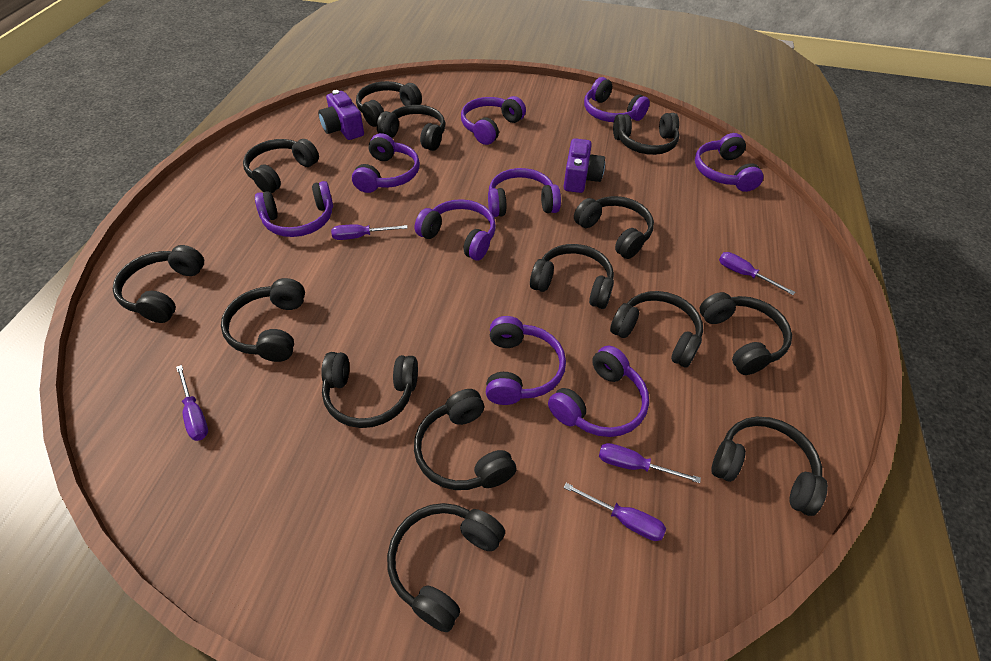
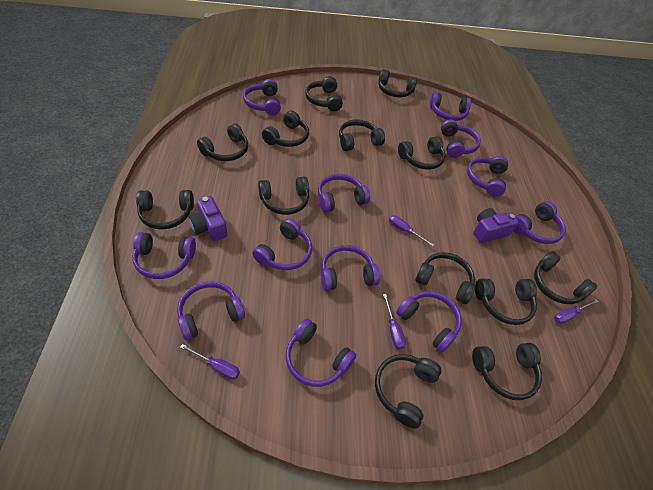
black headphones: [113,245,204,323] [221,278,305,362] [243,139,319,194] [321,352,418,428] [356,81,422,127] [377,105,445,151] [387,503,505,632] [414,389,516,490] [530,244,614,309] [574,196,654,259] [610,291,703,368] [613,113,679,155] [700,292,792,375] [712,417,828,516] = 14 -> [136,190,194,229] [197,123,248,161] [258,176,309,215] [262,111,309,147] [305,76,343,111] [339,119,385,151] [375,354,441,429] [378,69,418,97] [398,136,445,170] [415,252,475,304] [472,343,542,400] [475,278,537,325] [534,251,597,304] = 13
purple headphones: [255,181,333,237] [352,133,420,193] [415,199,496,260] [461,96,526,145] [486,316,566,405] [488,168,561,217] [548,346,649,437] [584,77,650,122] [695,133,763,192] = 9 -> [132,232,196,279] [177,281,245,340] [243,79,281,115] [252,218,312,270] [286,319,356,387] [318,174,370,213] [321,245,380,291] [396,291,462,353] [430,92,471,121] [441,119,481,158] [467,156,508,197] [513,201,566,244] = 12
purple screwdriver: [176,365,208,441] [331,224,408,240] [563,483,666,541] [599,443,701,483] [719,252,795,295] = 5 -> [180,344,240,380] [383,294,406,349] [389,215,434,247] [554,299,598,324] = 4

